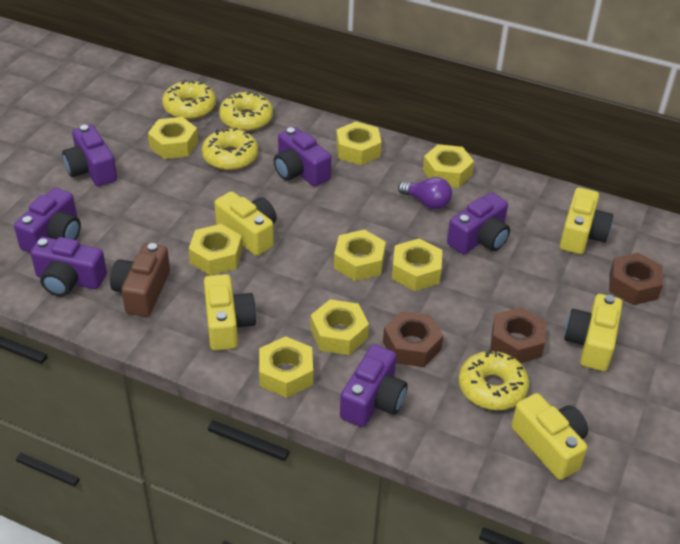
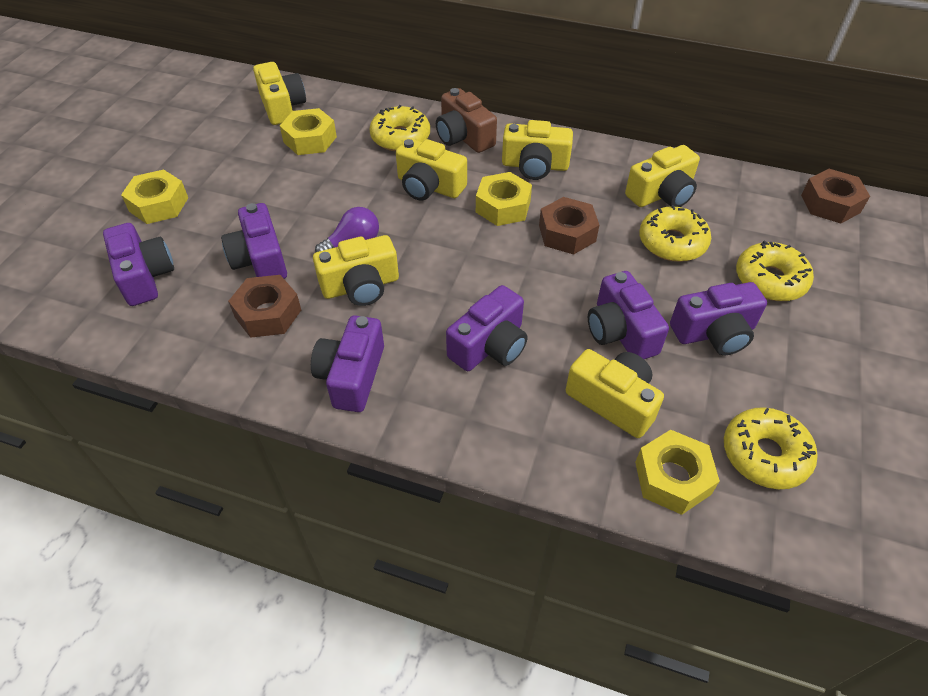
yellow camera: [204,274,256,351] [214,191,277,256] [511,393,588,480] [560,187,613,254] [564,294,623,371] = 5 -> [253,62,306,125] [313,235,399,306] [396,138,467,201] [502,120,573,180] [566,349,664,438] [625,145,700,207] = 6
yellow nut: [148,117,198,159] [189,224,242,275] [259,336,313,398] [310,299,369,355] [334,230,386,281] [336,121,382,165] [392,238,442,291] [423,144,474,188] = 8 -> [121,169,188,224] [280,108,337,155] [476,172,532,226] [635,430,720,515] = 4

